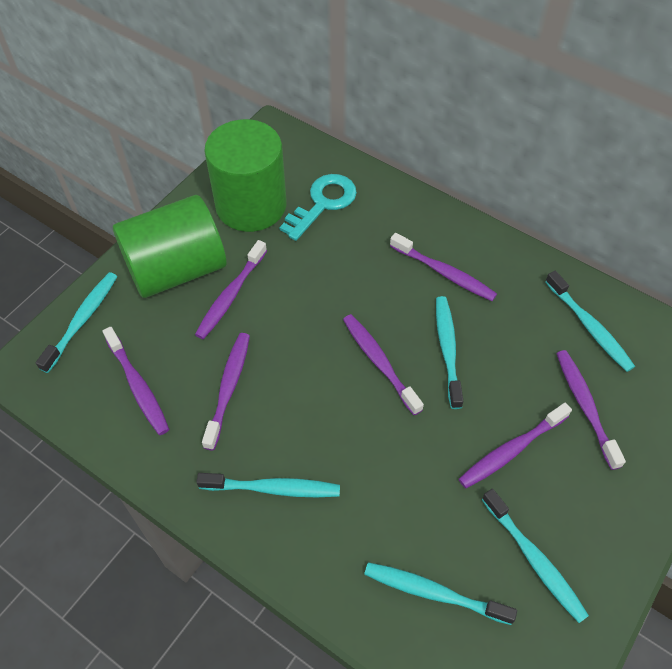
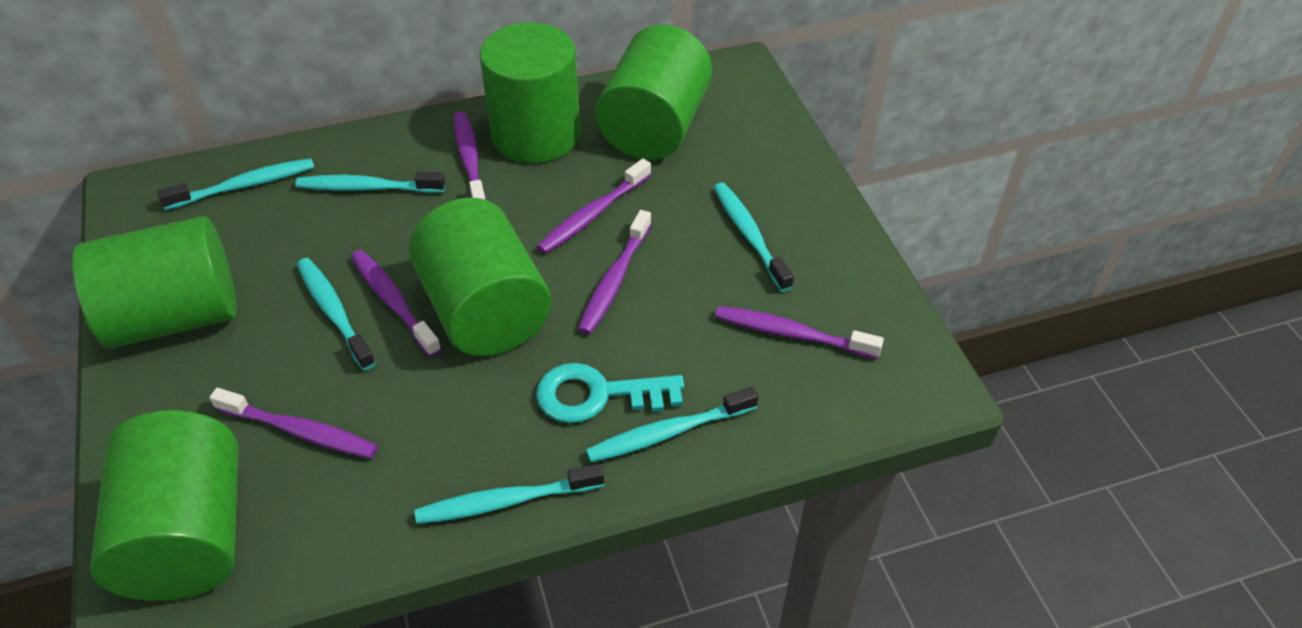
green cylinder: [113,195,227,298] [204,119,287,232] = 2 -> [72,216,237,348] [90,410,239,601] [409,198,551,356] [479,23,581,163] [595,25,712,160] = 5
purple toothbrush: [103,327,169,435] [195,240,267,339] [202,333,250,450] [343,314,424,415] [390,233,497,301] [459,403,572,488] [556,350,626,470] = 7 -> [209,388,378,459] [351,250,442,357] [454,112,487,200] [537,158,651,254] [578,210,651,335] [715,306,884,359] = 6

